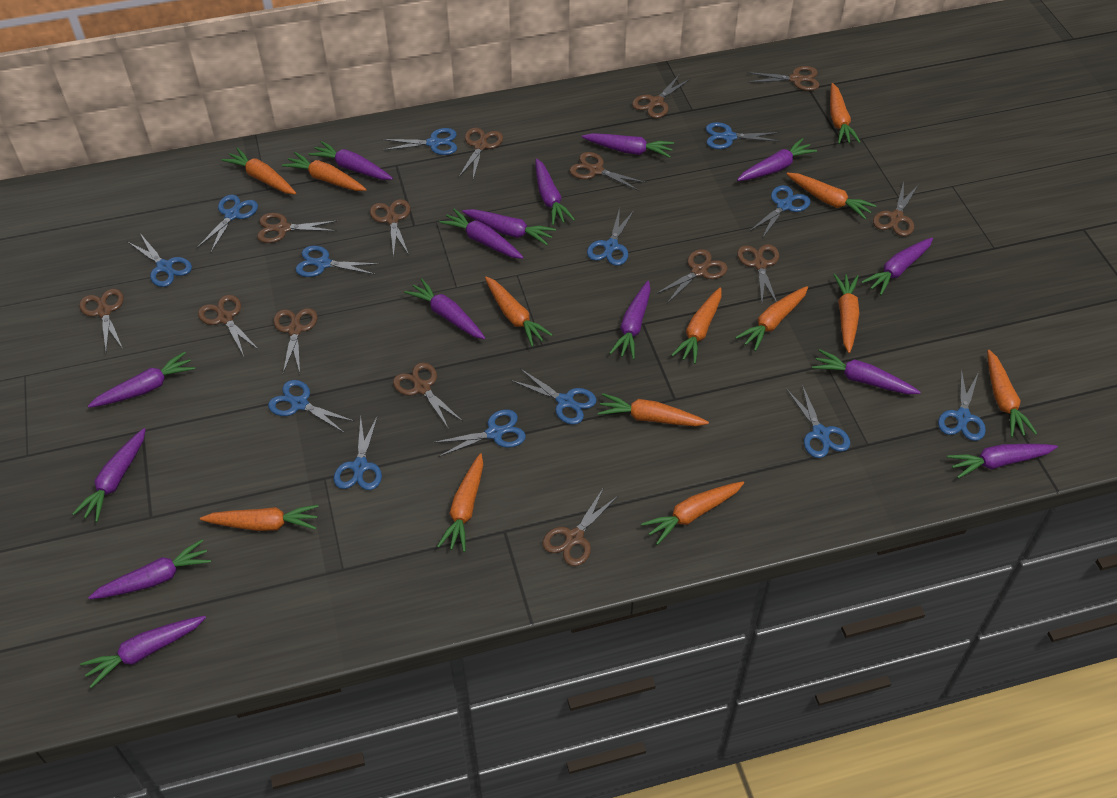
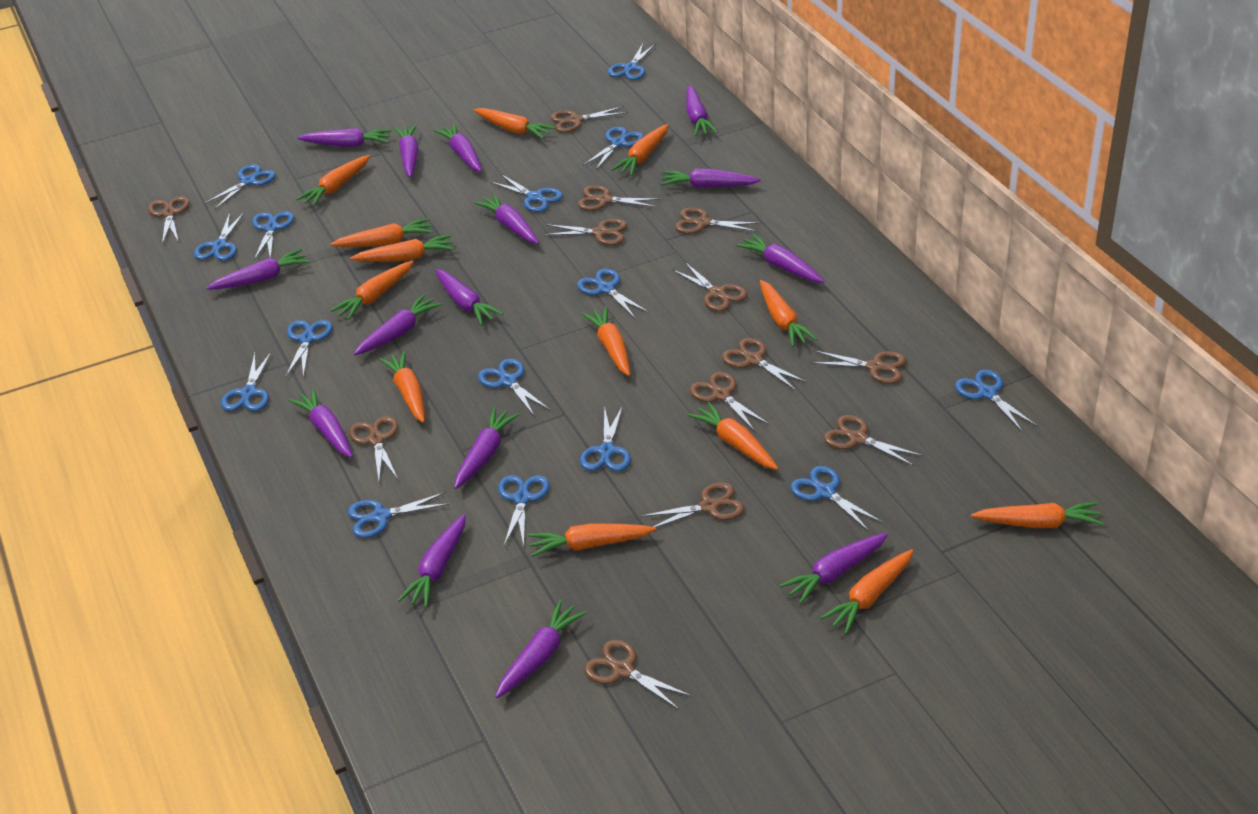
blue scissors: [127,233,192,287] [197,195,258,252] [268,380,355,433] [295,245,379,277] [334,415,382,490] [382,128,457,155] [433,410,526,457] [511,369,597,425] [587,208,634,266] [706,122,781,149] [750,185,810,238] [786,385,850,458] [938,369,986,441] = 13 -> [194,212,245,261] [204,164,276,209] [221,351,272,411] [252,211,294,260] [286,320,333,378] [348,492,450,538] [478,358,550,415] [490,174,563,212] [498,475,550,546] [577,269,649,318] [580,405,631,471] [583,127,644,171] [608,44,656,80] [790,466,883,531] [955,369,1037,431] = 15
brown scissors: [79,289,124,351] [198,295,259,356] [257,213,337,243] [273,308,317,373] [370,199,411,257] [393,362,462,429] [459,128,503,179] [542,487,619,566] [570,152,646,191] [632,74,691,118] [656,249,728,303] [737,244,779,302] [747,66,819,91] [873,182,918,236] = 14 -> [148,196,190,244] [349,416,398,480] [543,218,627,245] [550,106,628,133] [578,185,661,211] [584,639,692,710] [640,482,745,527] [672,262,747,311] [675,207,760,234] [690,372,769,431] [722,338,808,391] [811,351,907,384] [824,415,923,466] = 13

